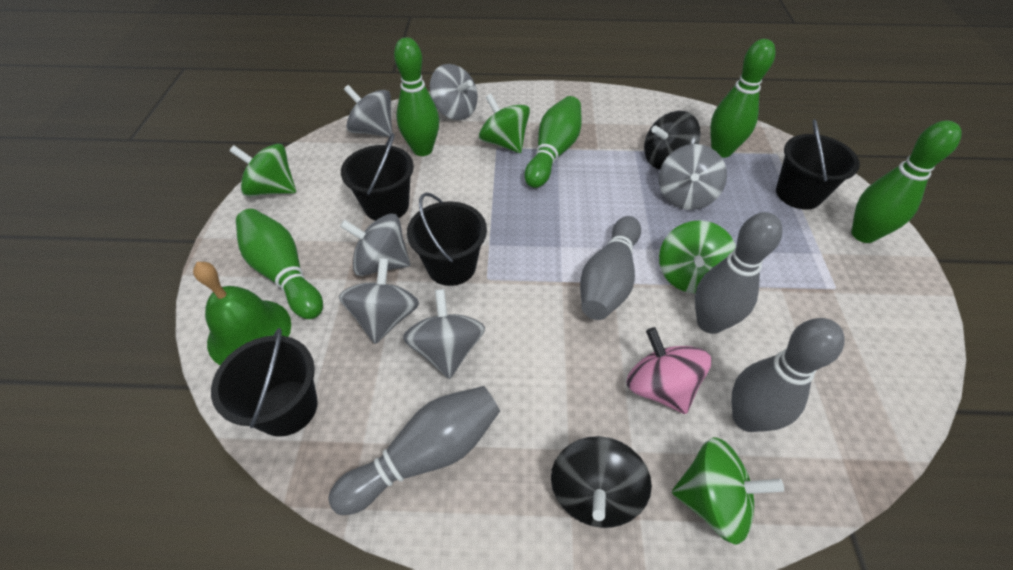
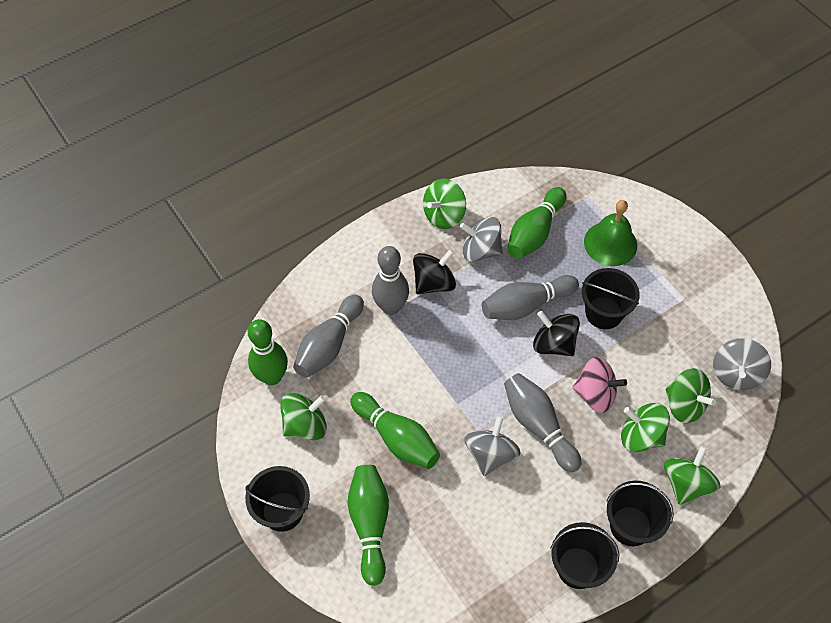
green bowling pin: [236,209,323,319] [394,37,439,156] [524,96,582,188] [710,39,776,158] [851,120,961,243] = 5 -> [248,319,288,385] [348,465,389,586] [350,392,440,469] [507,187,566,259] = 4
green spinning top: [229,144,296,197] [479,94,530,153] [659,220,736,294] [672,437,784,545] = 4 -> [280,393,327,440] [423,179,466,229] [621,403,670,452] [664,446,720,505] [666,368,716,423] = 5
grey spinning top: [339,258,419,344] [340,214,410,276] [344,85,392,137] [403,289,485,379] [430,64,478,120] [659,144,727,210] = 6 -> [460,217,503,262] [464,416,520,476] [713,338,771,390] = 3

